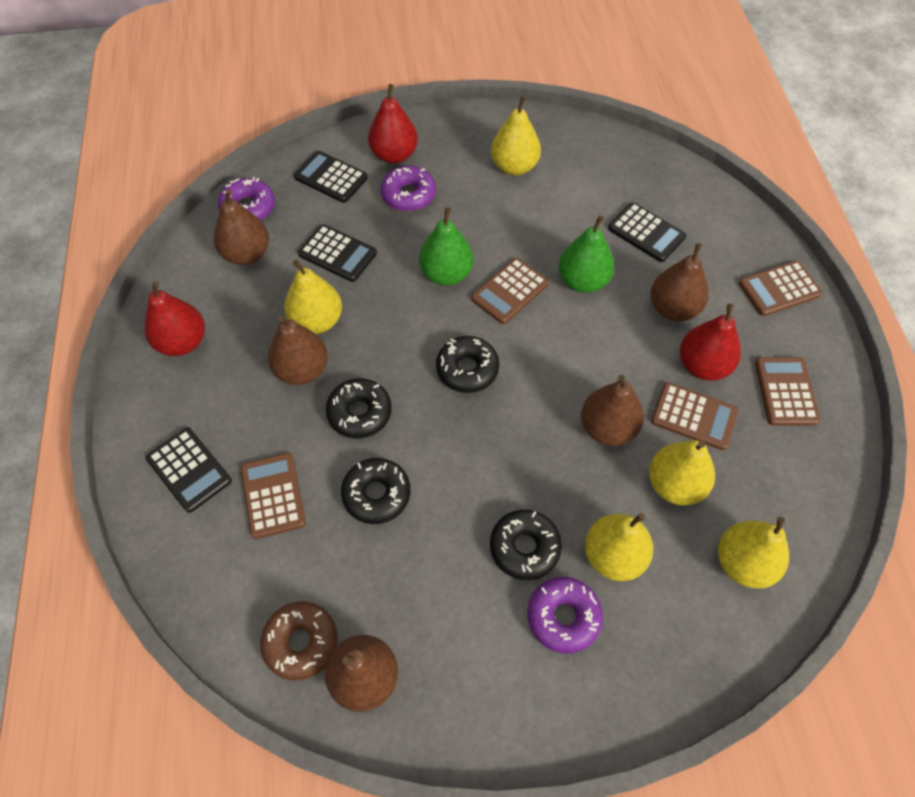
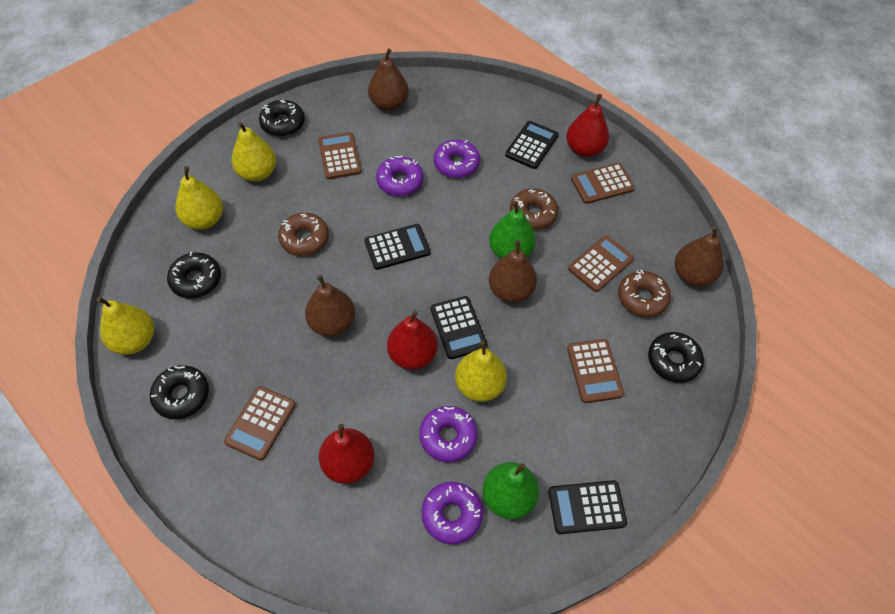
brown donut: [260,601,338,680] = 1 -> [278,213,329,256] [510,189,558,230] [618,270,671,317] = 3
brown pear: [214,189,269,265] [268,316,328,385] [325,635,398,712] [581,375,644,446] [650,243,709,321] = 5 -> [305,275,355,337] [368,49,409,111] [489,240,537,303] [675,226,724,287] = 4
purple donut: [218,177,275,221] [381,166,436,211] [527,577,603,654] = 3 -> [376,156,423,196] [419,406,478,462] [421,482,483,544] [434,139,480,178] = 4
yellow pear: [284,260,342,334] [491,96,541,175] [585,513,653,581] [649,440,715,506] [718,517,789,589] = 5 -> [96,297,154,355] [175,166,223,230] [231,122,276,182] [455,341,507,402] = 4

